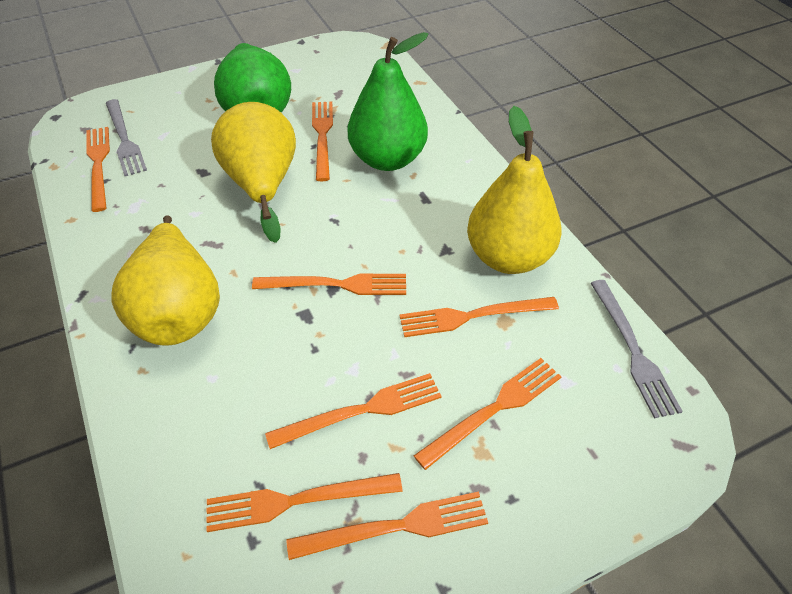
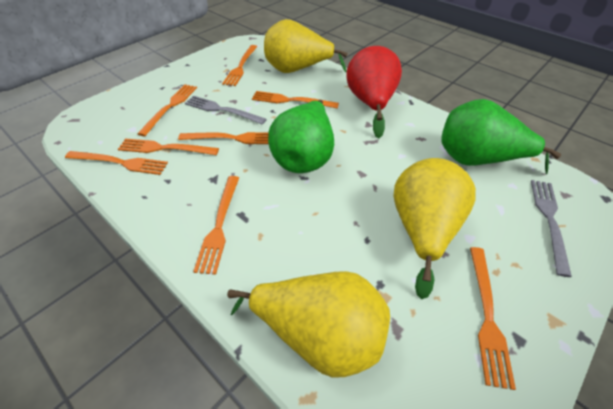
red pear: none = 0 -> [346,46,402,138] = 1

